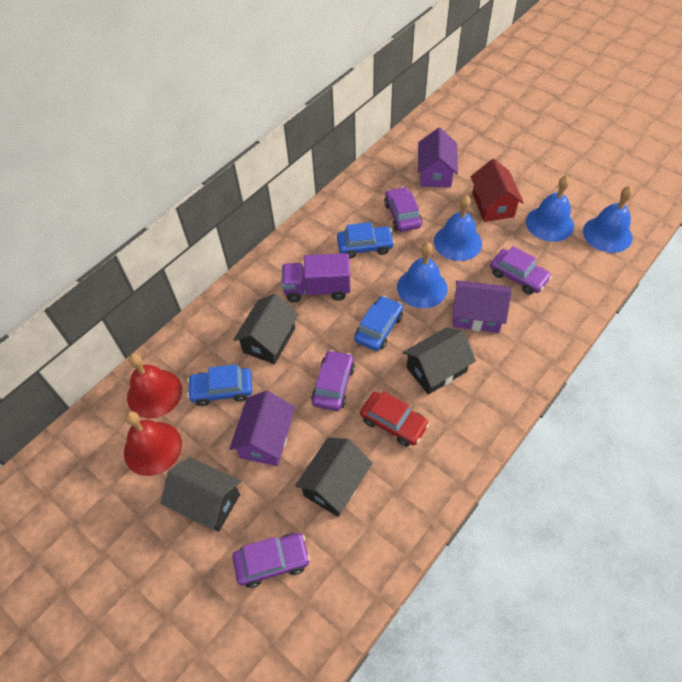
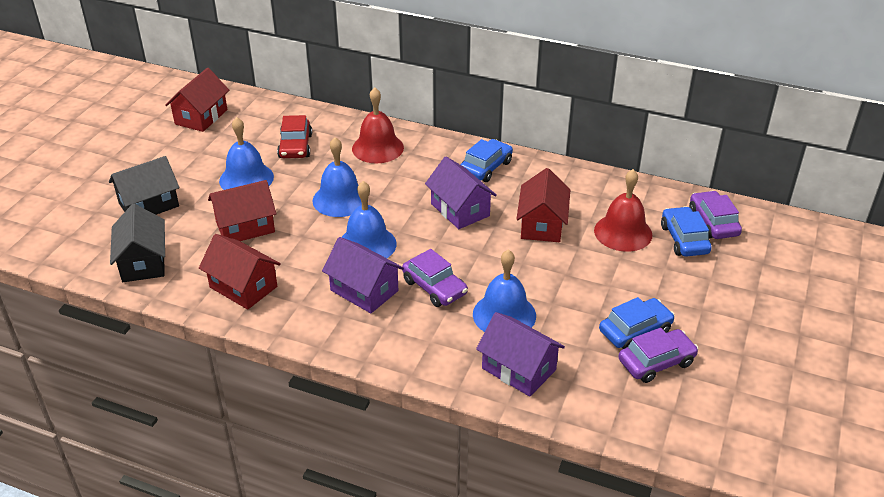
black house: [160,457,241,531] [233,294,299,364] [295,437,373,517] [403,327,476,395] = 4 -> [109,156,180,215] [110,204,165,282] = 2
purple car: [232,533,310,588] [311,350,355,411] [384,187,422,232] [490,246,552,295] = 4 -> [402,249,468,307] [618,328,699,383] [689,191,742,239] = 3
purple truck: [282,253,350,303] = 1 -> none = 0
red house: [471,159,524,222] = 1 -> [165,68,229,132] [199,234,281,310] [208,180,276,241] [516,168,570,242] = 4

